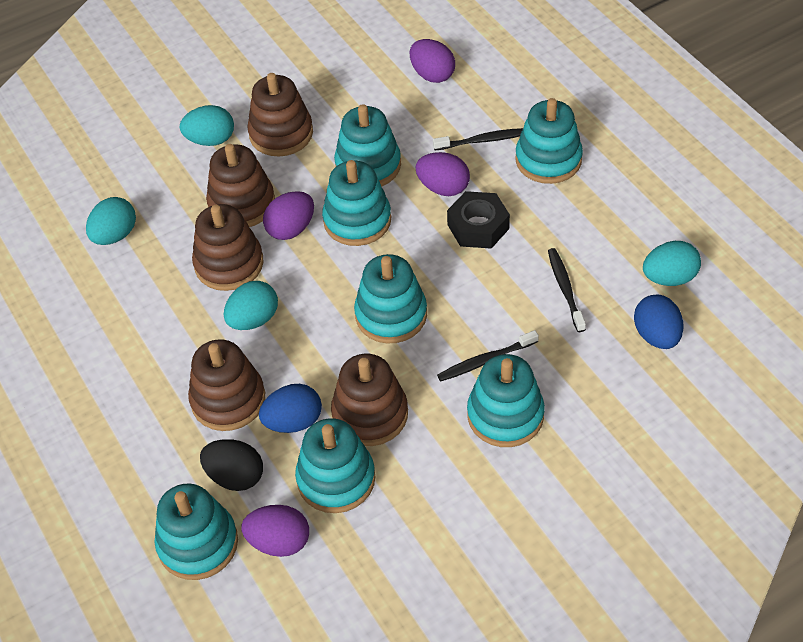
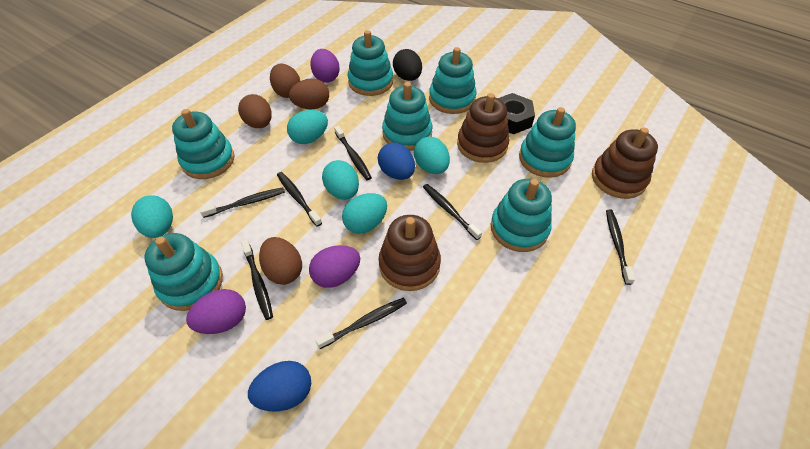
black toothbrush: [433,128,523,150] [437,330,539,382] [548,248,586,332] = 3 -> [200,187,285,218] [241,240,273,320] [277,172,322,227] [316,297,407,349] [334,125,372,180] [423,184,482,240] [606,210,635,285] = 7
brown egg: none = 0 -> [238,94,272,128] [259,237,302,285] [270,63,300,98] [289,78,329,109] = 4
brown stacking toy: [188,339,265,431] [192,204,264,291] [206,144,275,227] [247,73,313,156] [331,354,408,446] = 5 -> [379,215,441,291] [457,93,510,163] [592,127,658,199] = 3
purple egg: [241,505,309,557] [263,191,314,240] [410,39,455,83] [415,152,470,196] = 4 -> [186,289,246,334] [309,245,360,288] [310,49,340,83] = 3
turquoise egg: [86,197,136,245] [180,105,234,146] [224,281,278,330] [643,241,701,286] = 4 -> [131,195,173,238] [287,110,328,144] [322,160,359,200] [342,193,387,234] [414,137,450,174] = 5

